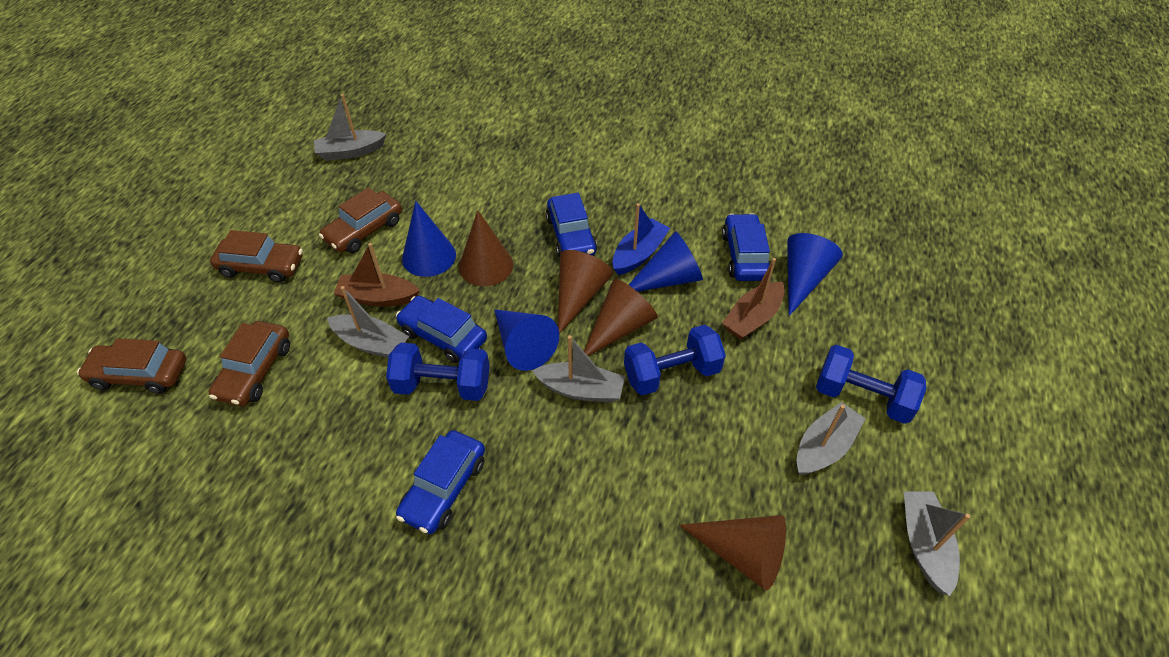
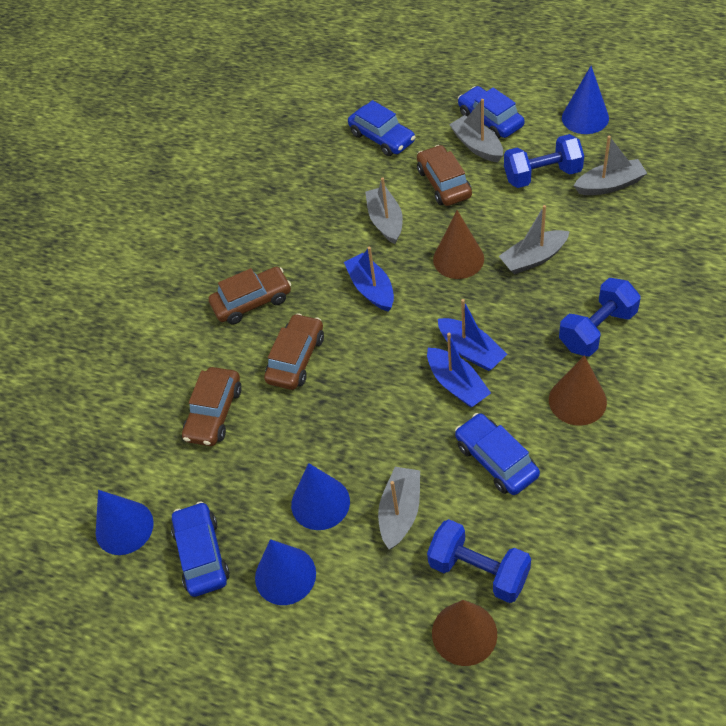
blue boat: [613,203,670,275] = 1 -> [344,247,394,312] [427,333,491,407] [438,299,507,371] = 3
brown boat: [334,243,420,307] [722,258,785,340] = 2 -> none = 0
brown cone: [459,210,513,286] [558,250,613,334] [584,279,658,356] [679,515,786,590] = 4 -> [432,600,497,666] [433,210,484,279] [549,355,607,426] = 3

